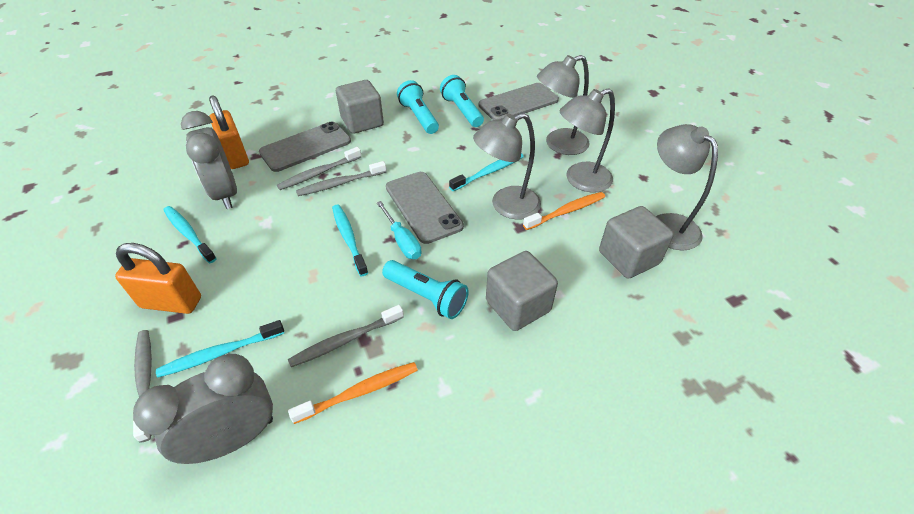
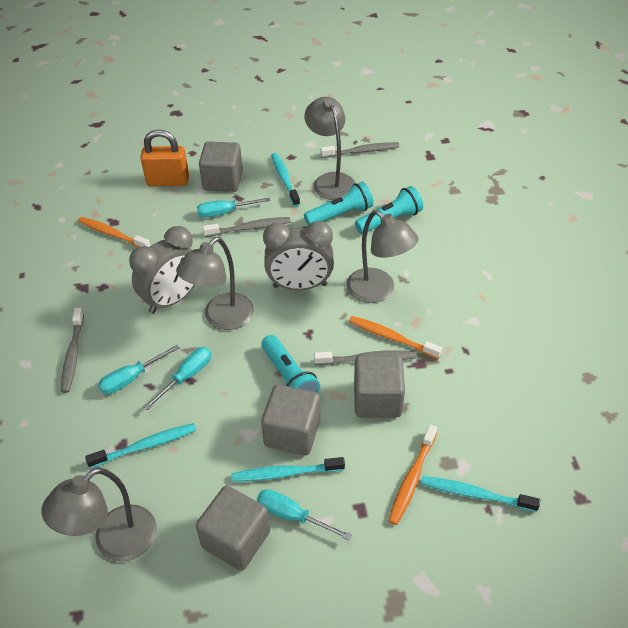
grey cube: [336,80,384,134] [486,251,558,331] [599,206,674,279] = 3 -> [196,486,270,571] [199,141,243,192] [261,385,320,455] [354,355,405,417] = 4
grey phone: [259,121,351,172] [386,172,464,244] [479,83,559,120] = 3 -> none = 0
orange padlock: [115,243,201,314] [209,96,249,169] = 2 -> [140,129,189,186] = 1
orange toothbrush: [288,362,418,424] [523,192,605,230] = 2 -> [78,217,150,247] [349,316,442,359] [388,424,437,525] = 3
turquoise screwdriver: [377,201,421,259] = 1 -> [98,345,179,394] [144,347,211,410] [197,198,270,218] [257,489,351,540] = 4

